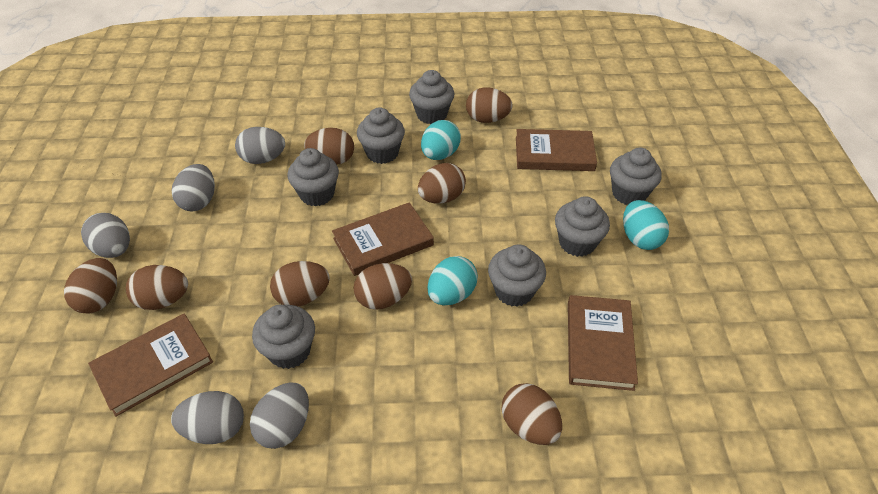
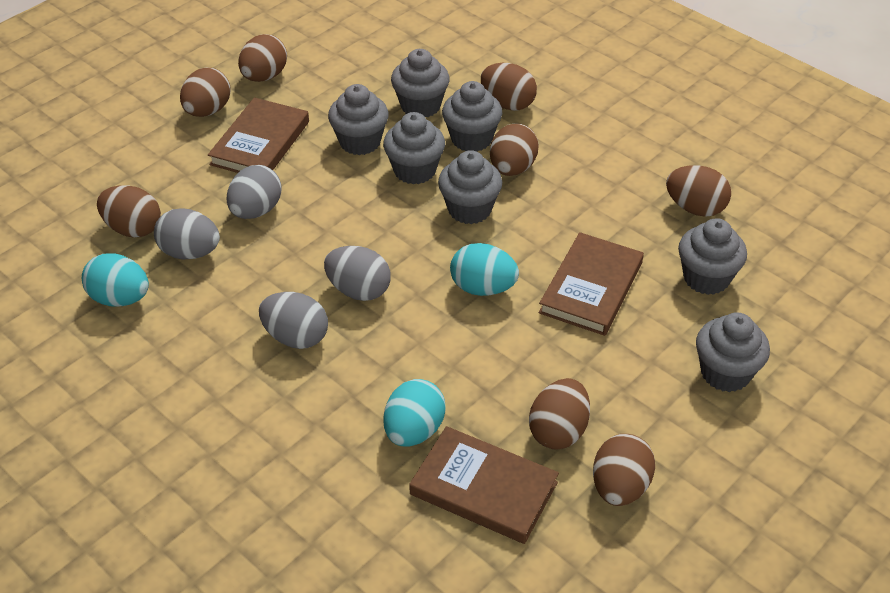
brown book: [88,313,213,417] [332,202,434,276] [516,129,597,171] [568,295,638,391] = 4 -> [208,97,309,173] [409,426,559,544] [539,232,644,336] = 3
grey egg: [81,213,130,258] [171,391,244,444] [172,164,215,211] [235,127,285,164] [250,382,309,449] = 5 -> [154,208,220,259] [227,165,282,219] [259,292,328,349] [324,246,391,301] = 4

